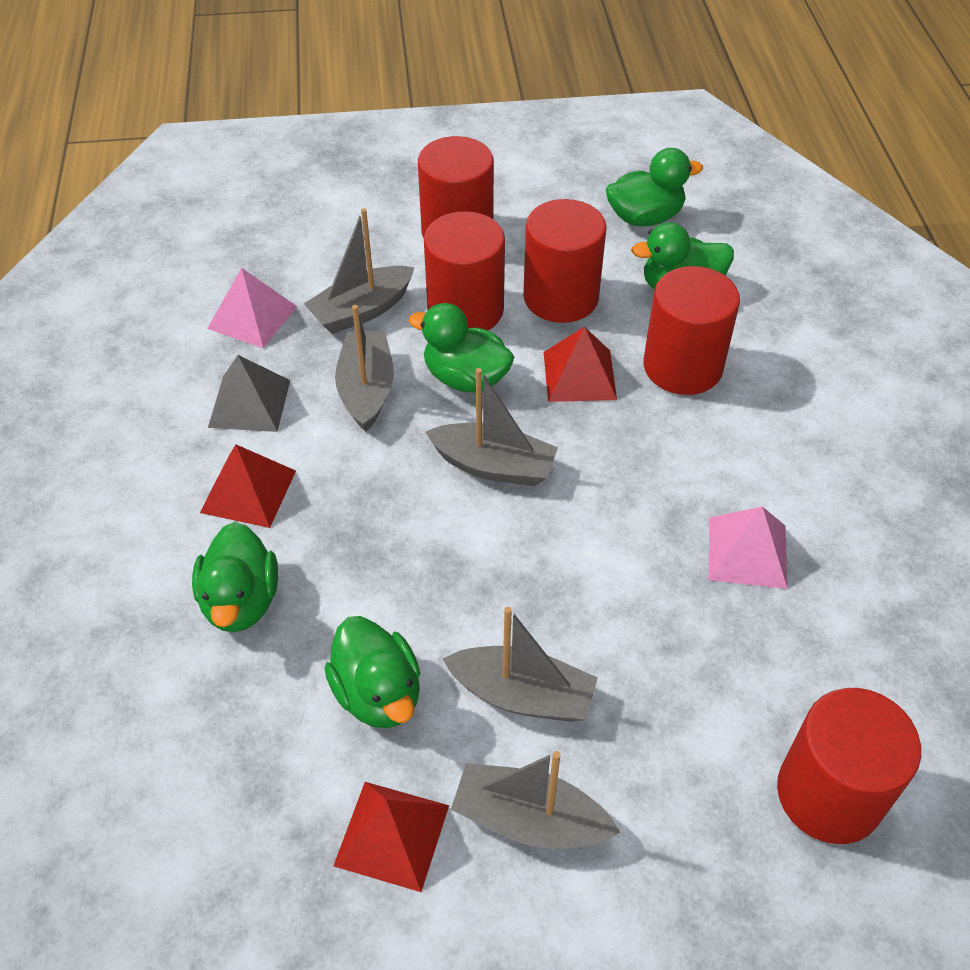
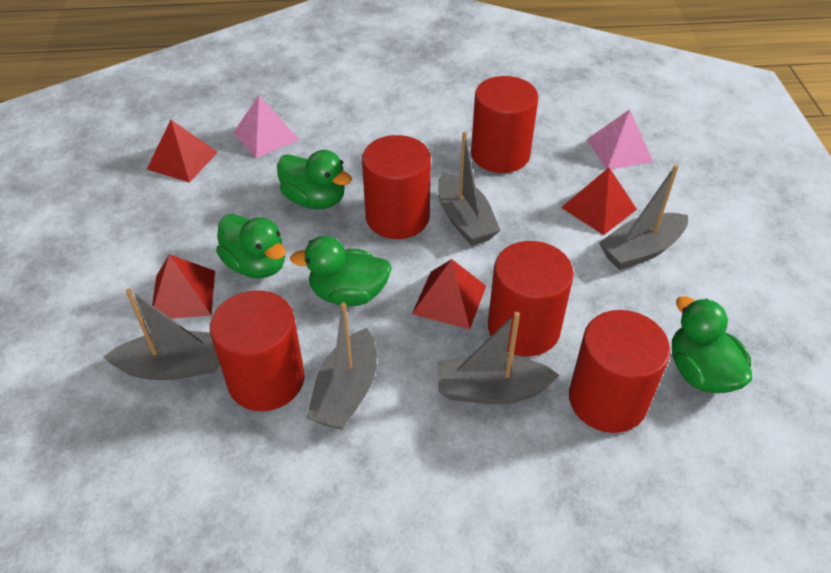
green duck: [192,522,278,632] [324,616,420,728] [409,303,514,393] [606,148,703,227] [631,222,734,290] = 5 -> [216,214,286,279] [277,150,352,209] [290,236,392,306] [672,296,752,393] = 4
grey pyramid: [208,355,290,432] = 1 -> none = 0
red pyramid: [200,445,296,528] [333,782,449,892] [544,327,617,402] = 3 -> [147,120,218,183] [152,254,215,319] [412,259,486,329] [561,167,637,235] = 4

